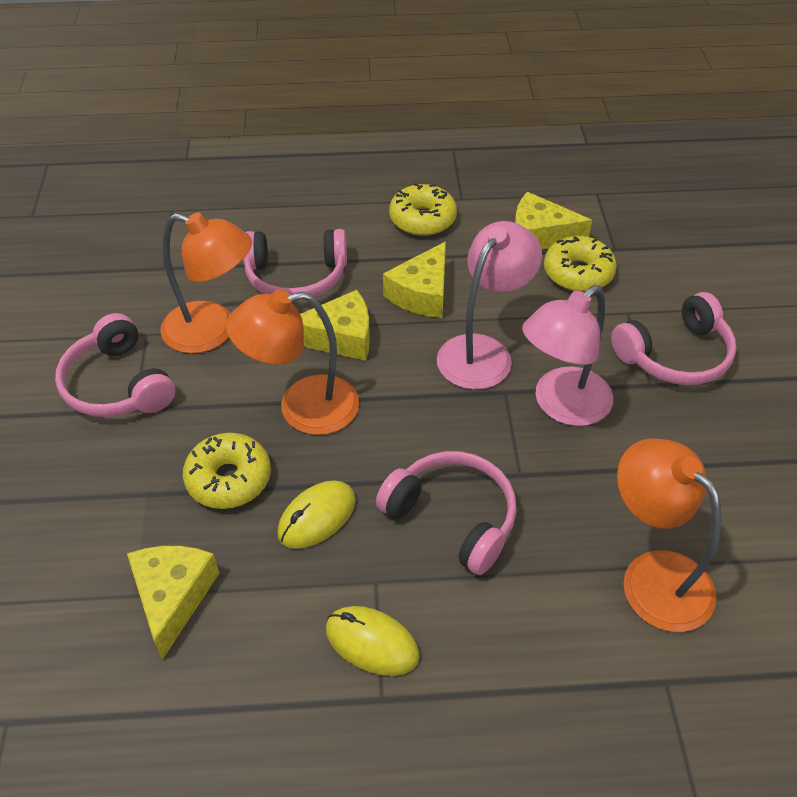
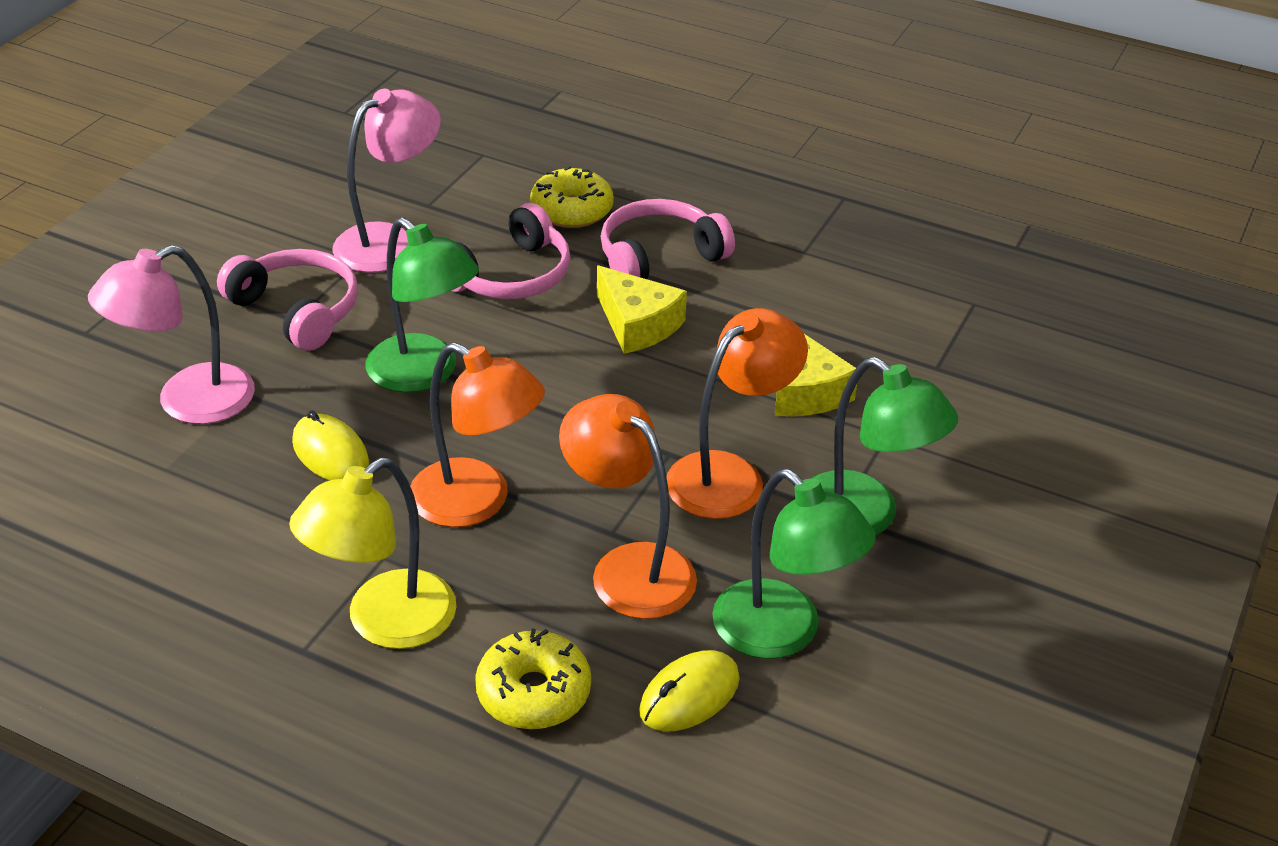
green lamp: none = 0 -> [366,217,479,393] [712,469,876,659] [811,357,958,536] = 3
pink headphones: [55,313,175,417] [243,229,347,300] [376,451,517,575] [611,292,736,385] = 4 -> [217,249,358,351] [451,203,570,299] [601,199,735,279] = 3
yellow cheese: [127,546,219,660] [300,290,370,361] [383,242,446,318] [515,192,592,249] = 4 -> [597,266,687,354] [775,334,857,416] = 2
yellow donut: [183,433,271,509] [389,183,457,236] [544,236,617,292] = 3 -> [475,629,591,729] [530,166,614,228] = 2
yellow lamp: none = 0 -> [289,458,457,649] = 1

